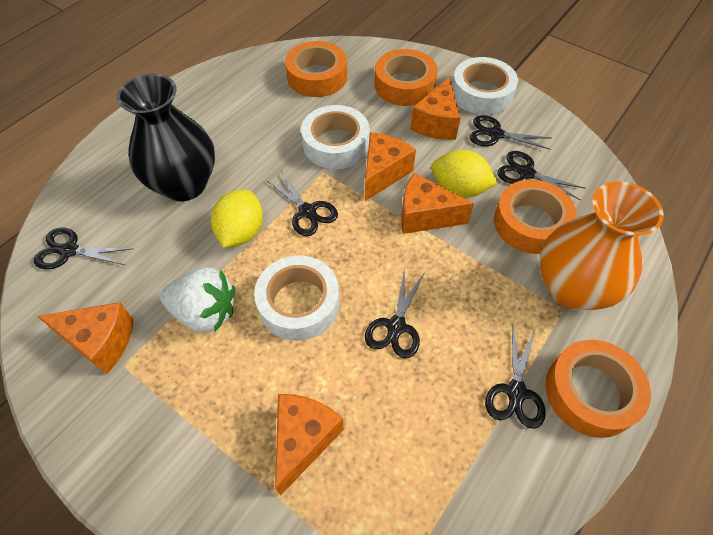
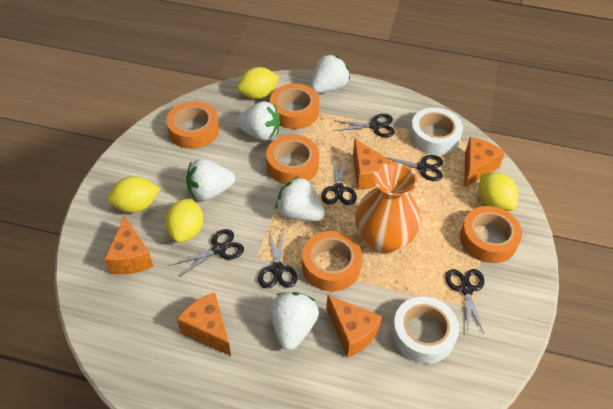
black vase: [117,74,215,201] = 1 -> none = 0
orange tape: [285,41,347,97] [375,49,438,106] [494,180,577,254] [545,340,651,438] = 4 -> [166,101,219,149] [266,135,319,184] [270,84,319,129] [302,231,362,291] [460,206,522,263] = 5
white strawberry: [160,267,235,333] = 1 -> [186,159,235,201] [235,101,280,141] [270,292,319,350] [276,176,325,221] [311,54,350,93] = 5
white tape: [254,255,340,341] [301,105,370,169] [452,57,518,115] = 3 -> [392,296,459,364] [410,108,463,155] = 2
yellow lemon: [211,190,263,248] [431,150,498,198] = 2 -> [107,176,160,213] [165,199,203,242] [237,67,280,99] [479,172,518,211] = 4

